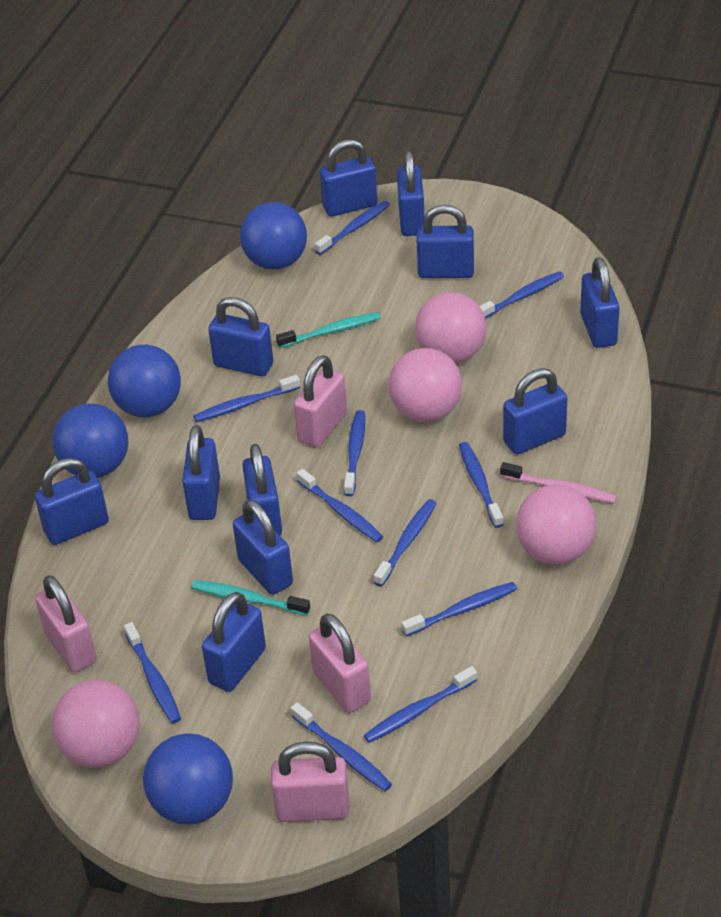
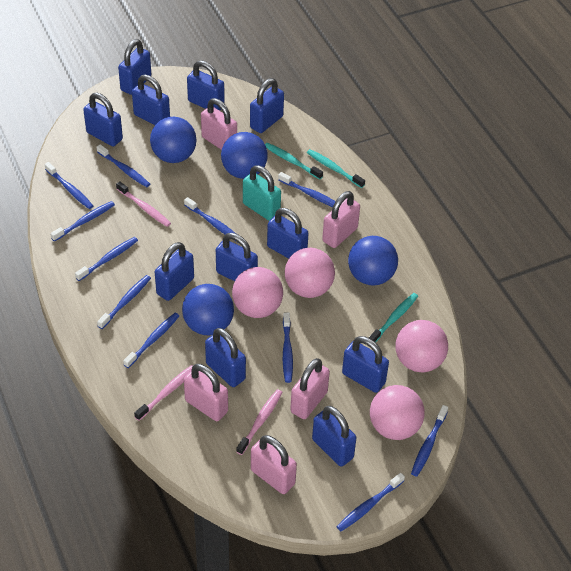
pink padlock: [35,575,97,673] [271,742,350,822] [294,355,347,448] [309,613,371,713] = 4 -> [184,364,228,421] [201,98,237,150] [251,435,297,494] [290,358,330,419] [322,191,360,248] = 5
pink toothbrush: [500,462,617,504] = 1 -> [116,181,171,227] [134,365,193,421] [236,389,283,455] = 3
turquoise padlock: none = 0 -> [243,165,281,221] = 1
turquoise toothbrush: [191,580,310,615] [276,312,381,348] = 2 -> [265,143,323,180] [307,149,365,188] [369,293,418,342] = 3

